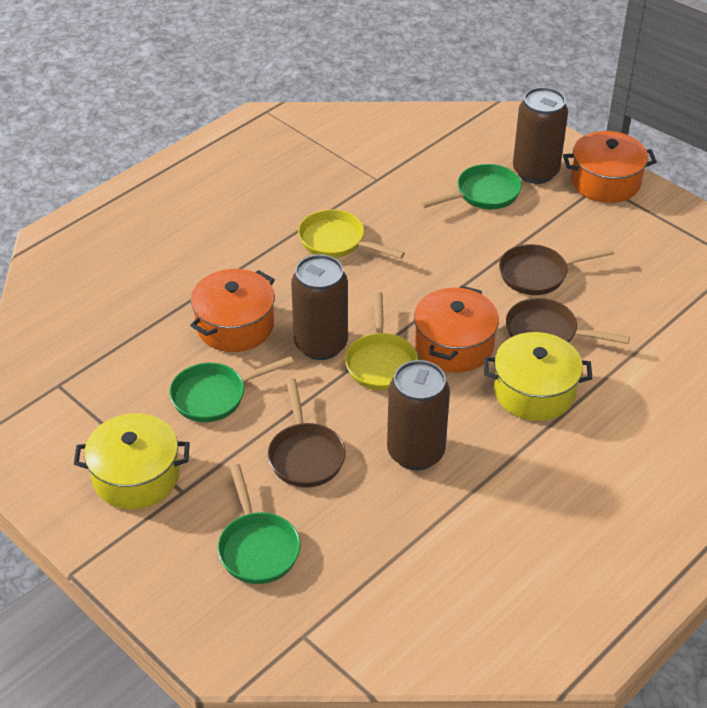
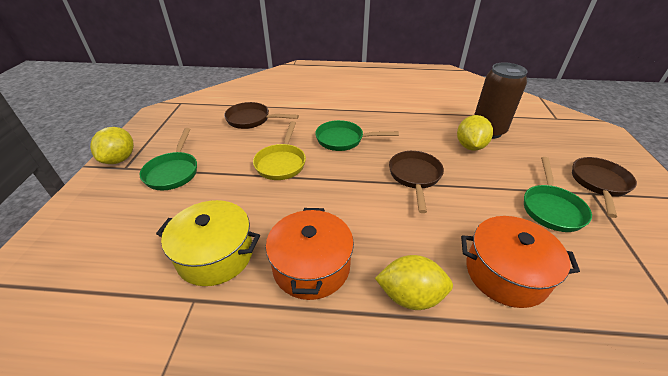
brown can: [291,254,348,360] [387,360,450,470] [513,87,568,184] = 3 -> [474,62,528,139] = 1
orange pot: [190,269,275,352] [414,286,499,373] [563,131,657,203] = 3 -> [266,208,354,300] [461,216,580,308] = 2
yellow lemon: none = 0 -> [90,127,134,164] [375,255,453,310] [457,115,493,151] = 3
yellow pan: [298,209,405,259] [345,292,418,390] = 2 -> [253,121,306,180] = 1
yellow pot: [74,413,190,510] [484,332,593,421] = 2 -> [156,200,260,286] = 1

